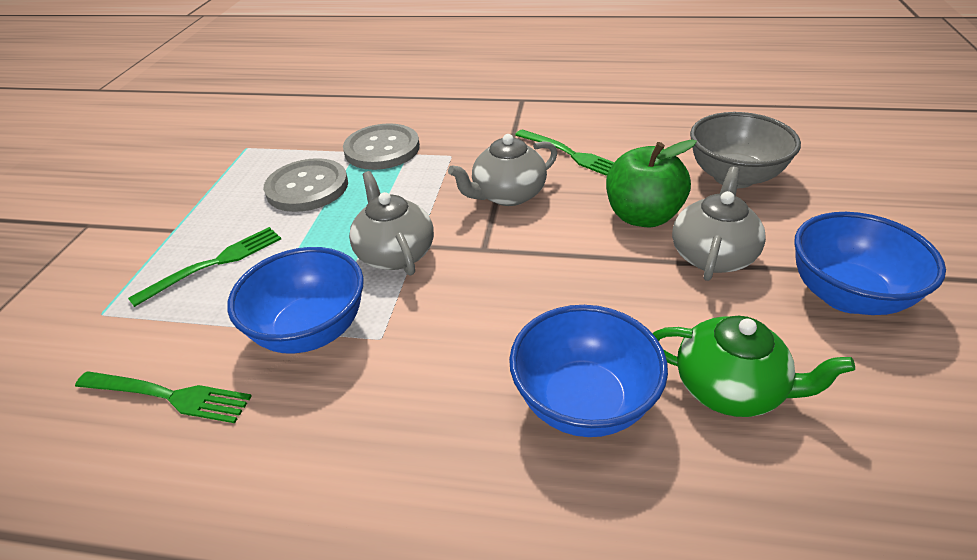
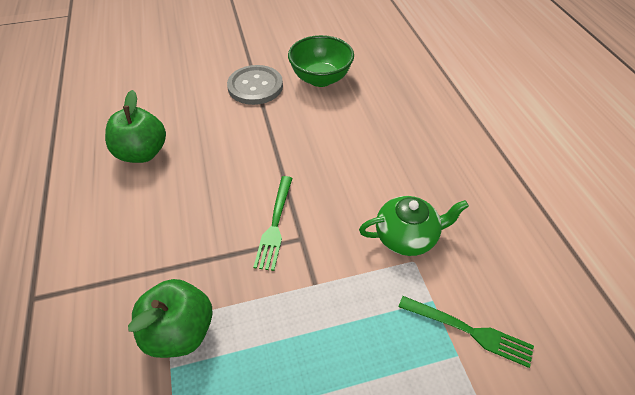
blue bowl: [227,247,364,354] [509,305,668,437] [794,212,946,315] = 3 -> none = 0
green apple: [606,139,697,227] = 1 -> [105,90,166,163] [128,279,213,358] = 2
green bowl: none = 0 -> [288,35,354,87] = 1
green fork: [75,371,252,423] [128,227,281,307] [515,130,614,176] = 3 -> [253,176,293,271] [399,296,534,368] = 2
grey bowl: [690,112,801,188] = 1 -> none = 0
grey button: [263,158,348,212] [343,123,420,170] = 2 -> [227,65,283,105] = 1
grey teapot: [349,171,434,276] [448,134,557,206] [672,167,766,281] = 3 -> none = 0

